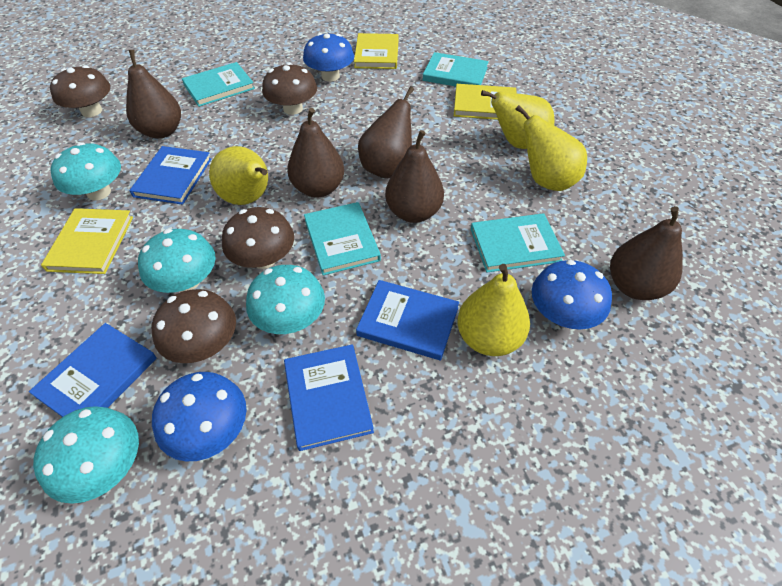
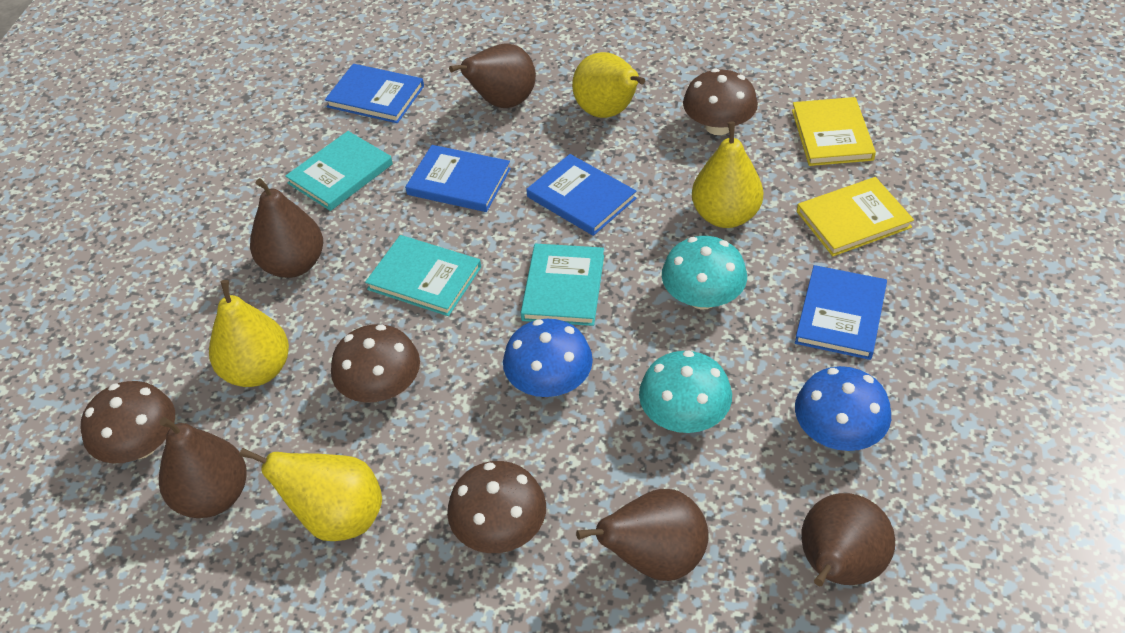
blue mushroom: [152,372,247,461] [303,33,354,81] [532,260,612,329] = 3 -> [503,319,593,397] [795,366,891,451] = 2
turquoise book: [182,62,255,107] [304,202,381,275] [423,52,489,86] [471,213,565,273] = 4 -> [285,131,393,211] [365,235,481,316] [521,243,604,326] = 3
turquoise mushroom: [33,406,139,504] [50,142,121,200] [138,229,216,293] [246,265,325,334] = 4 -> [639,351,732,433] [662,236,747,309] = 2
yellow book: [41,208,133,274] [354,33,399,69] [454,84,517,120] = 3 -> [792,97,876,166] [797,177,914,256] = 2

